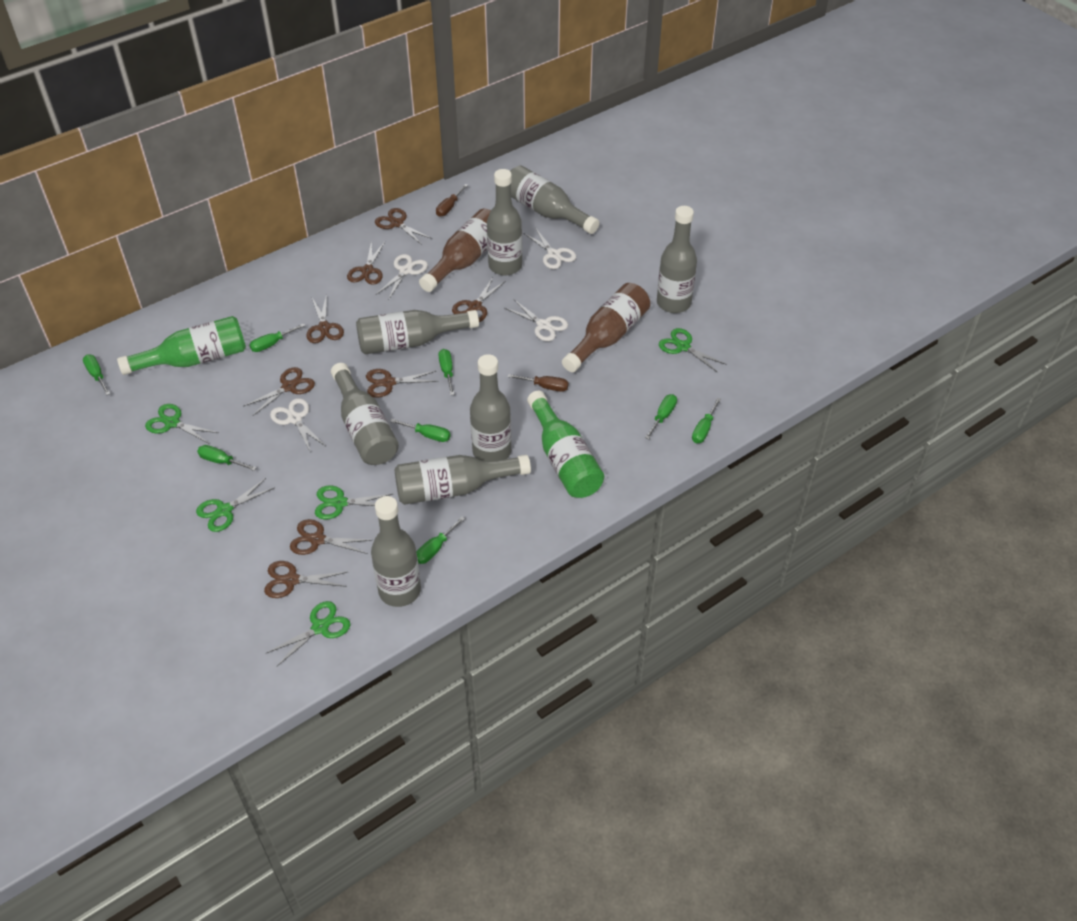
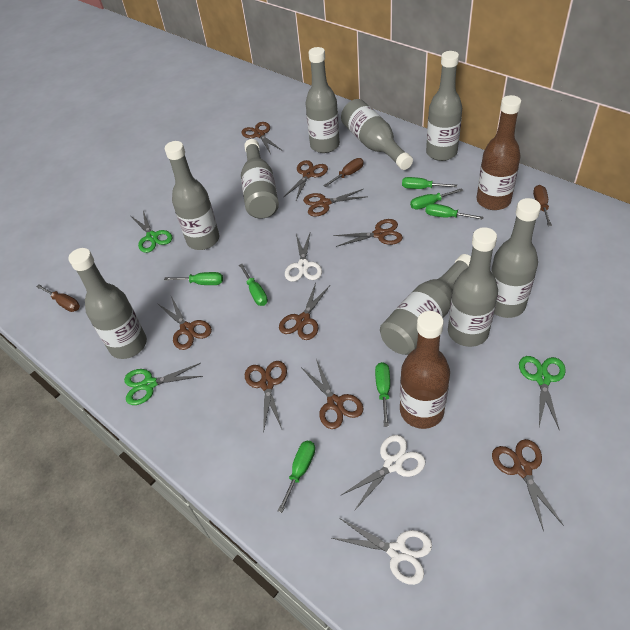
brown scissors: [243,367,315,416] [264,561,347,598] [290,519,372,555] [306,294,344,343] [347,241,385,285] [366,369,438,398] [375,208,432,245] [452,277,506,322] = 8 -> [157,296,212,350] [241,122,281,154] [245,361,287,433] [279,282,330,340] [283,160,328,200] [301,359,364,429] [303,189,368,217] [333,219,403,247] [492,439,564,531] = 9
brown screwdriver: [436,184,468,217] [508,374,569,392] = 2 -> [36,284,80,312] [323,158,364,187] [533,185,552,226] = 3
green bottle: [117,316,246,375] [527,391,604,498] = 2 -> none = 0
green scissors: [145,404,219,444] [196,478,275,532] [267,601,350,666] [315,485,392,519] [659,328,727,373] = 5 -> [124,363,203,405] [131,211,172,253] [519,356,566,429] = 3
green screwdriver: [83,354,110,395] [197,445,256,471] [249,323,306,352] [390,419,451,442] [416,517,465,564] [438,349,454,395] [645,394,677,439] [692,398,721,443] = 8 -> [164,272,223,285] [239,264,268,306] [278,441,315,513] [375,362,390,427] [402,177,457,189] [410,188,463,210] [425,203,483,220] = 7
grey bottle: [331,363,399,465] [356,310,479,354] [371,496,421,607] [395,455,531,505] [470,354,511,461] [487,169,522,276] [510,165,600,234] [657,206,697,313] = 8 -> [68,248,147,359] [165,141,220,250] [241,139,279,219] [305,47,340,153] [341,99,413,170] [380,254,471,355] [426,51,462,161] [448,227,498,347] [491,198,541,318] = 9
white scissors: [270,398,325,451] [377,254,428,299] [505,300,568,341] [524,228,576,269] = 4 -> [285,233,322,282] [332,518,432,585] [340,435,425,511] = 3

